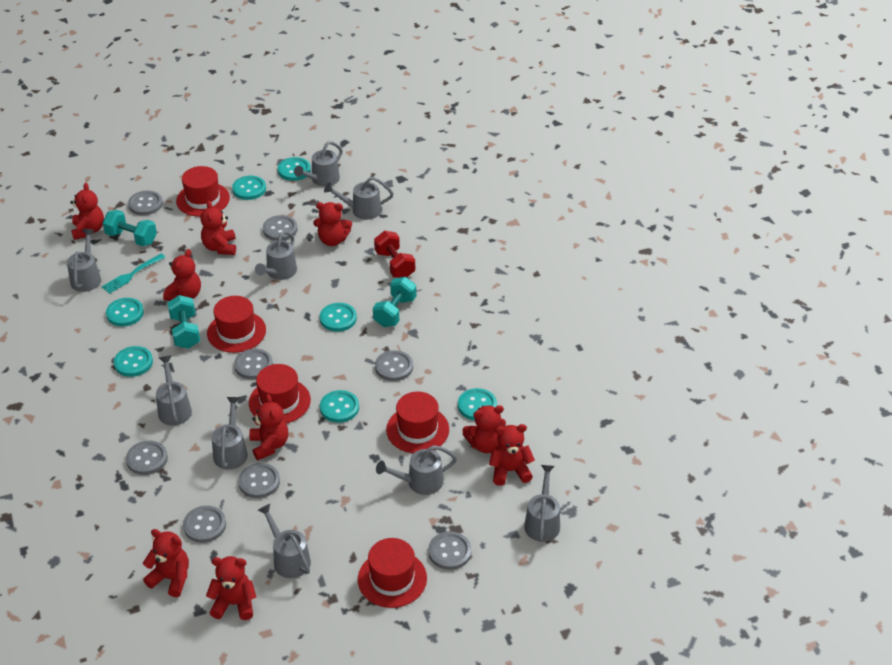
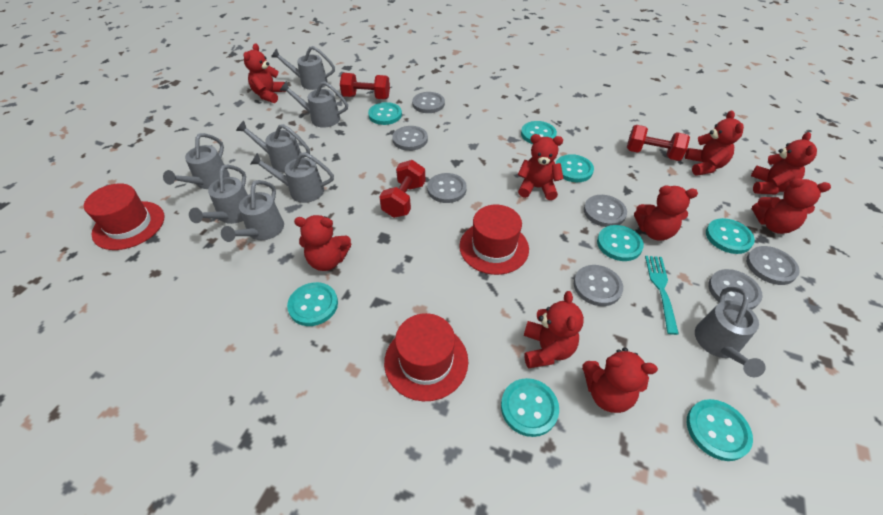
grey button: [126,441,168,475] [128,191,163,215] [183,506,226,543] [234,349,273,379] [238,463,280,498] [263,215,298,241] [375,350,413,381] [428,531,471,570] = 8 -> [392,126,428,151] [412,92,445,113] [427,173,467,203] [574,265,623,306] [584,195,627,227] [708,269,763,310] [746,246,800,285] = 7
grey watering can: [67,229,101,292] [156,356,192,426] [212,397,248,470] [255,231,297,280] [258,504,311,578] [294,141,343,187] [324,177,394,220] [376,445,457,495] [524,465,560,542] = 9 -> [163,133,230,189] [189,165,248,224] [221,180,284,242] [236,121,310,173] [251,152,334,203] [271,46,335,90] [280,81,348,128] [695,287,766,377] = 8
red dumbbell: [374,231,415,278] = 1 -> [340,73,390,99] [379,160,426,218] [627,125,690,161] = 3
red hat: [176,166,230,217] [207,296,266,353] [249,364,311,423] [358,538,427,608] [386,392,449,453] = 5 -> [84,183,164,250] [384,313,468,401] [459,205,529,275] = 3
turquoise button: [106,298,144,326] [114,346,153,377] [232,176,266,200] [278,157,311,181] [320,303,357,332] [320,390,359,423] [458,388,497,420] = 7 -> [287,282,338,326] [368,102,402,125] [501,378,559,437] [521,121,557,144] [556,154,594,182] [597,225,644,261] [687,399,753,461] [706,218,755,254] = 8
turquoise dumbbell: [102,210,157,246] [168,295,200,349] [373,277,416,327] = 3 -> none = 0

